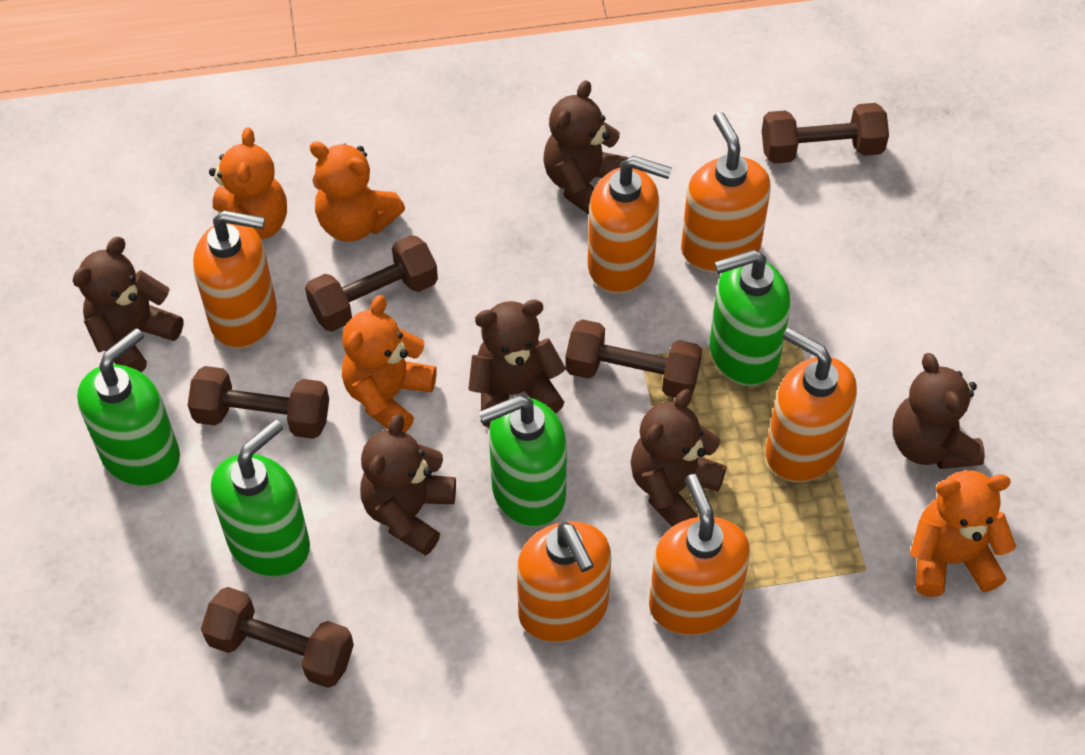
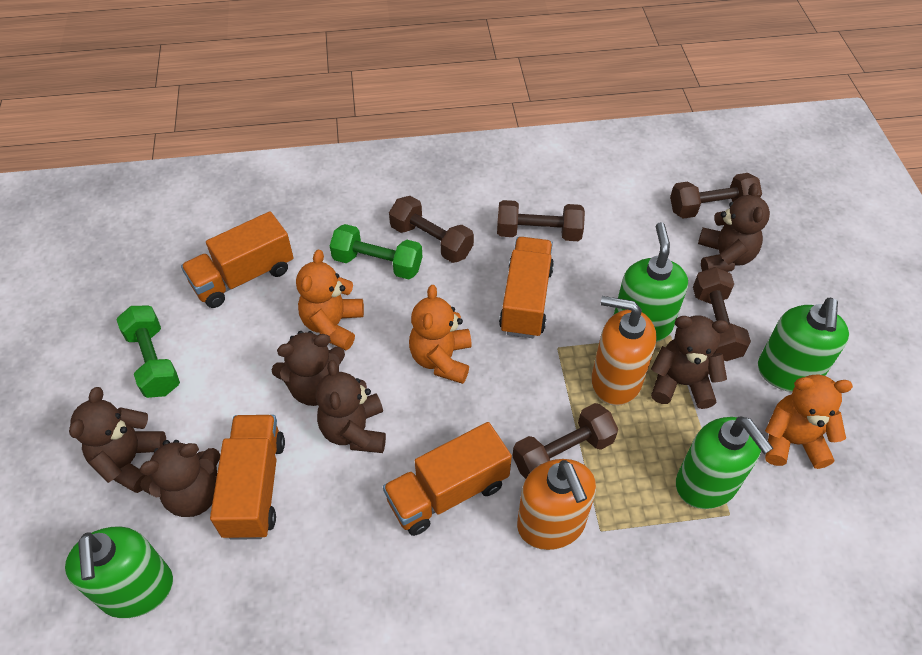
green dumbbell: none = 0 -> [116,306,180,398] [330,224,422,280] = 2
orange soap dispenser: [193,210,277,349] [517,521,611,643] [588,156,672,294] [649,474,750,636] [681,112,771,273] [765,328,857,483] = 6 -> [517,459,596,550] [591,296,656,406] = 2
orange teddy bear: [209,127,287,239] [310,141,405,241] [342,295,437,433] [910,470,1016,597] = 4 -> [296,250,364,350] [409,285,472,384] [765,374,853,469] = 3
orange truck: none = 0 -> [181,211,294,308] [210,415,285,540] [383,422,512,536] [499,237,554,338] = 4

